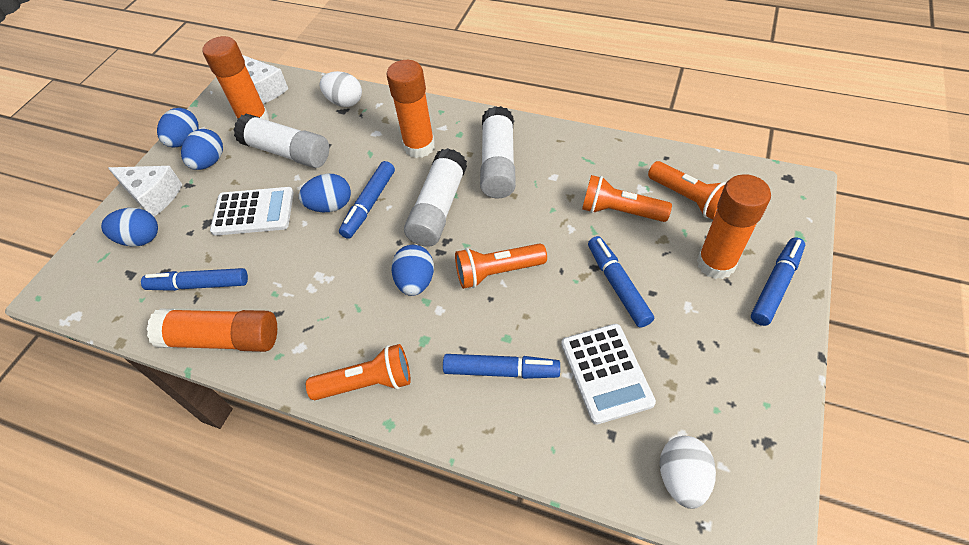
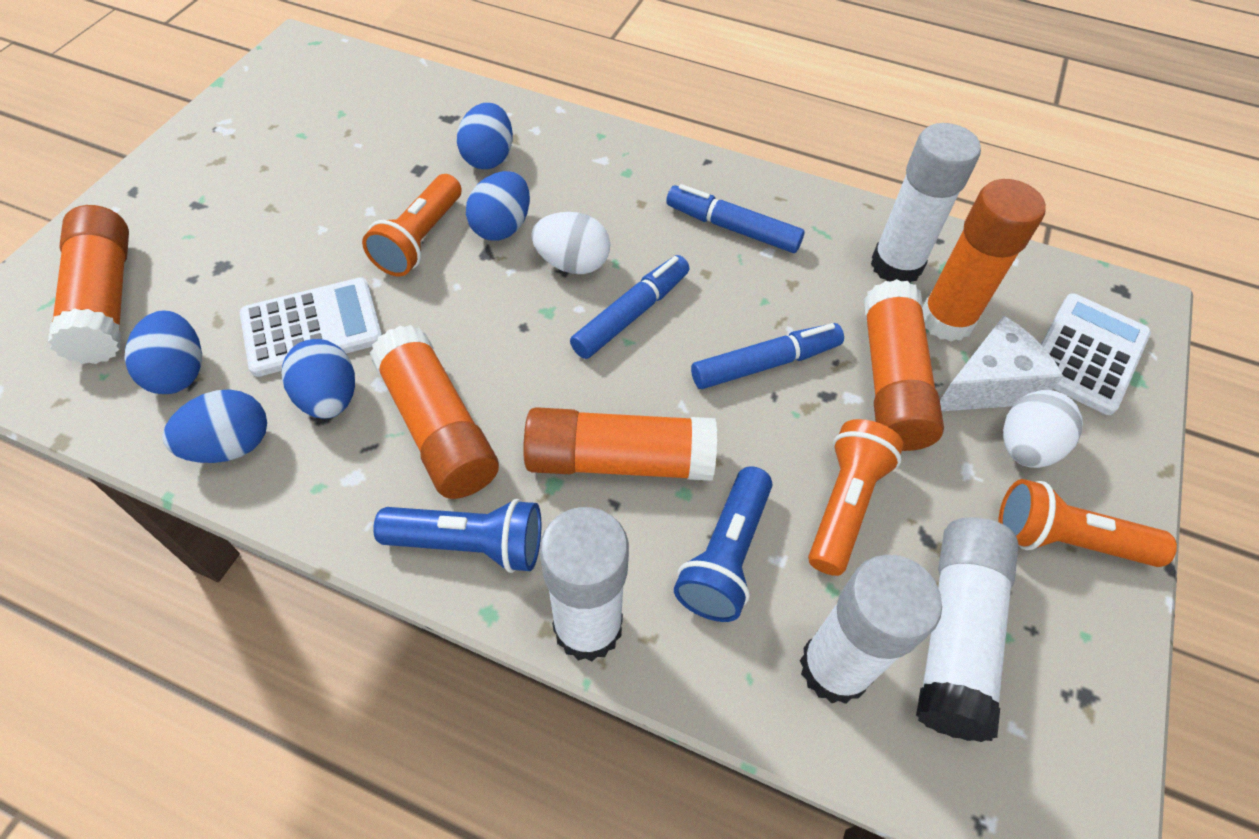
blue flashlight: none = 0 -> [373,499,541,573] [674,466,772,622] = 2
blue marker: [141,268,248,291] [339,161,395,239] [443,354,560,379] [588,236,654,328] [751,237,805,326] = 5 -> [570,255,689,359] [666,184,805,253] [691,323,844,389] = 3
orange flashlight: [306,344,411,400] [455,243,547,289] [582,175,672,222] [648,161,726,220] = 4 -> [362,174,461,277] [808,419,904,576] [998,479,1177,567] = 3
orange glue stick: [147,308,277,352] [202,36,269,121] [386,60,435,158] [697,174,771,279] = 4 -> [48,205,129,364] [370,325,499,499] [523,407,717,481] [864,279,944,451] [923,179,1046,341] = 5
white cheese: [108,166,182,216] [242,55,288,104] = 2 -> [940,316,1064,411] = 1
white glue stick: [234,114,329,168] [404,148,467,247] [480,106,516,198] = 3 -> [539,507,629,662] [800,555,942,704] [871,123,981,283] [916,517,1018,742] = 4

